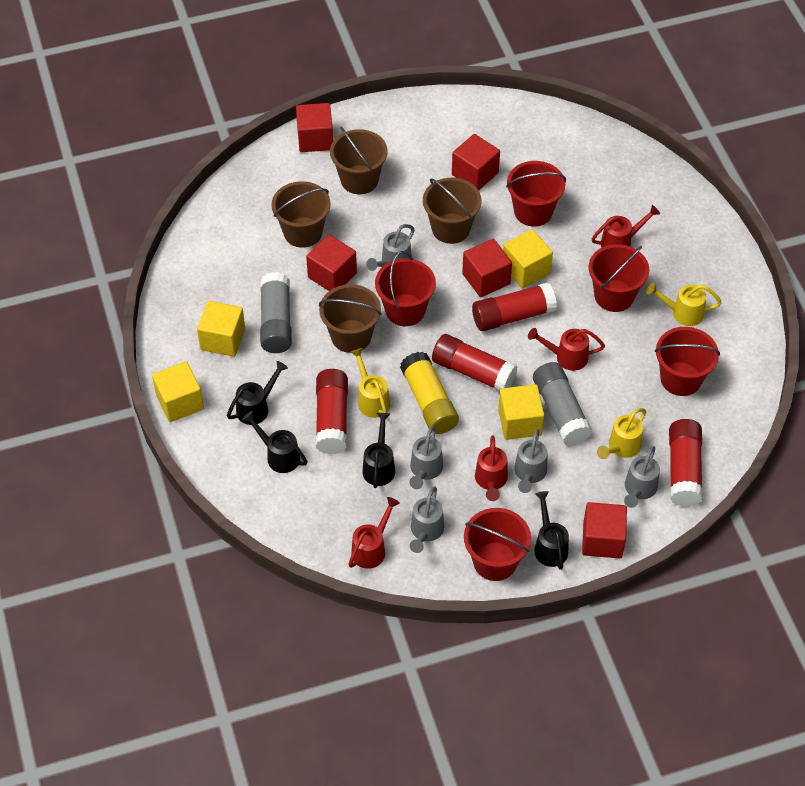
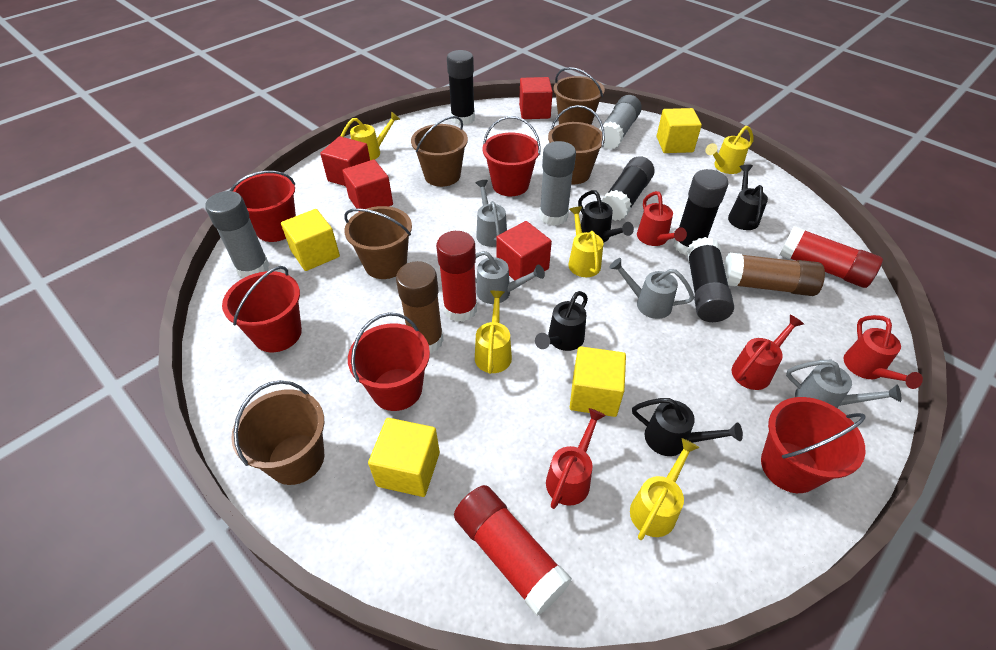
black glue stick: none = 0 -> [447,50,475,125] [601,156,655,221] [674,169,729,256] [687,237,734,322] = 4
brown bucket: [272,181,330,248] [319,284,381,353] [330,127,387,194] [423,178,482,244] = 4 -> [231,380,324,485] [344,206,412,279] [411,116,468,187] [548,105,605,184] [554,67,605,125] = 5
brown glue stick: none = 0 -> [396,261,444,354] [724,253,825,296] = 2
grey glue stick: [260,272,292,353] [533,362,592,446] = 2 -> [205,191,269,279] [539,141,576,226] [599,95,642,149] = 3
grey watering can: [366,224,415,271] [410,426,443,489] [410,486,444,553] [514,429,547,493] [624,446,660,508] = 5 -> [475,180,507,247] [475,251,545,304] [609,258,694,319] [786,360,901,408] = 4
red cube: [296,103,333,152] [306,235,357,291] [452,134,500,191] [462,239,512,297] [582,502,627,558] = 5 -> [320,136,370,186] [342,160,393,212] [496,221,552,280] [519,77,553,119] = 4
red glue stick: [315,369,348,454] [432,334,518,391] [472,282,557,331] [669,419,703,507] = 4 -> [436,231,477,322] [454,485,572,616] [779,226,883,288] = 3
yellow glue stick: [400,352,459,434] = 1 -> none = 0
yellow watering can: [351,348,390,418] [597,408,646,459] [646,283,722,326] = 3 -> [341,111,400,160] [475,291,512,374] [568,206,603,277] [630,438,699,540] [705,126,754,174] = 5

